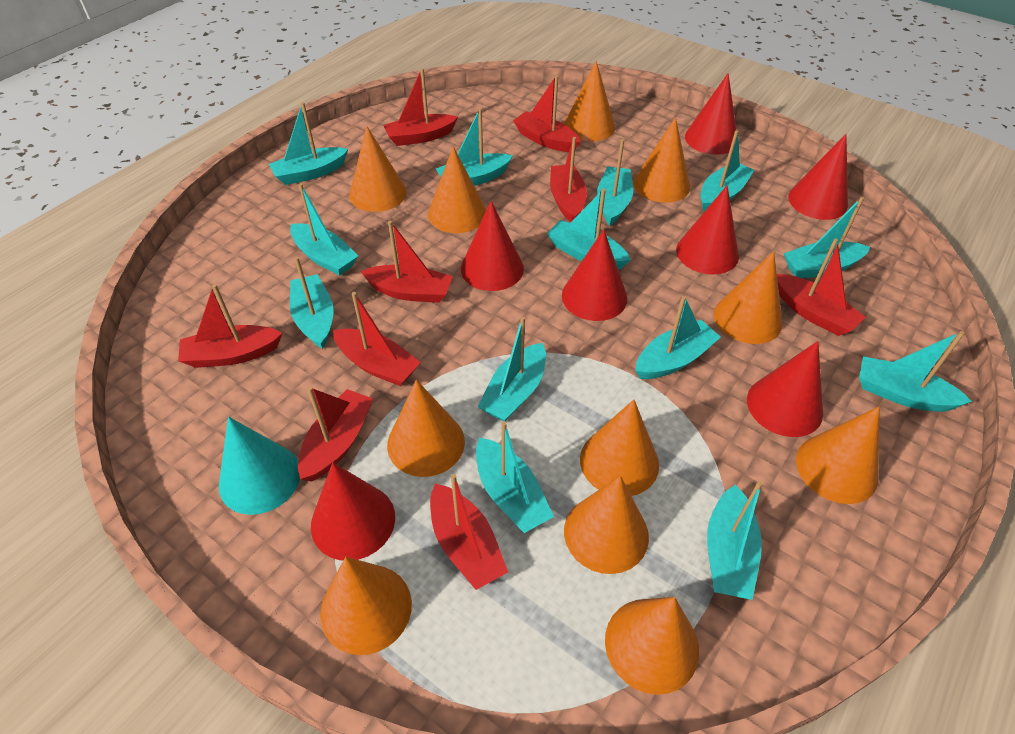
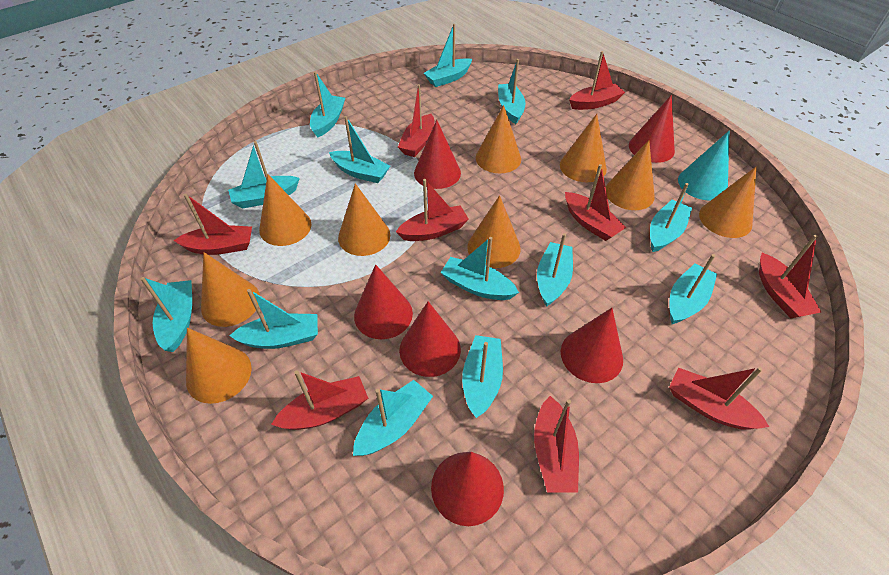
orange cone: [320,557,412,655] [349,126,407,212] [387,380,465,477] [428,146,486,233] [564,61,615,141] [564,476,649,574] [580,399,659,496] [605,597,699,695] [633,118,690,203] [714,251,782,344] [796,407,880,504] = 11 -> [186,328,252,404] [201,252,260,327] [259,174,311,246] [338,183,390,256] [467,195,521,268] [476,105,521,173] [560,114,607,182] [606,140,655,210] [699,166,757,238] = 9
red cone: [311,462,395,560] [461,201,524,291] [562,229,627,321] [676,185,739,275] [685,73,736,155] [747,341,823,437] [788,134,848,220] = 7 -> [354,264,413,339] [399,301,461,377] [414,120,461,189] [431,452,504,526] [561,308,623,383] [629,95,675,163] = 6

